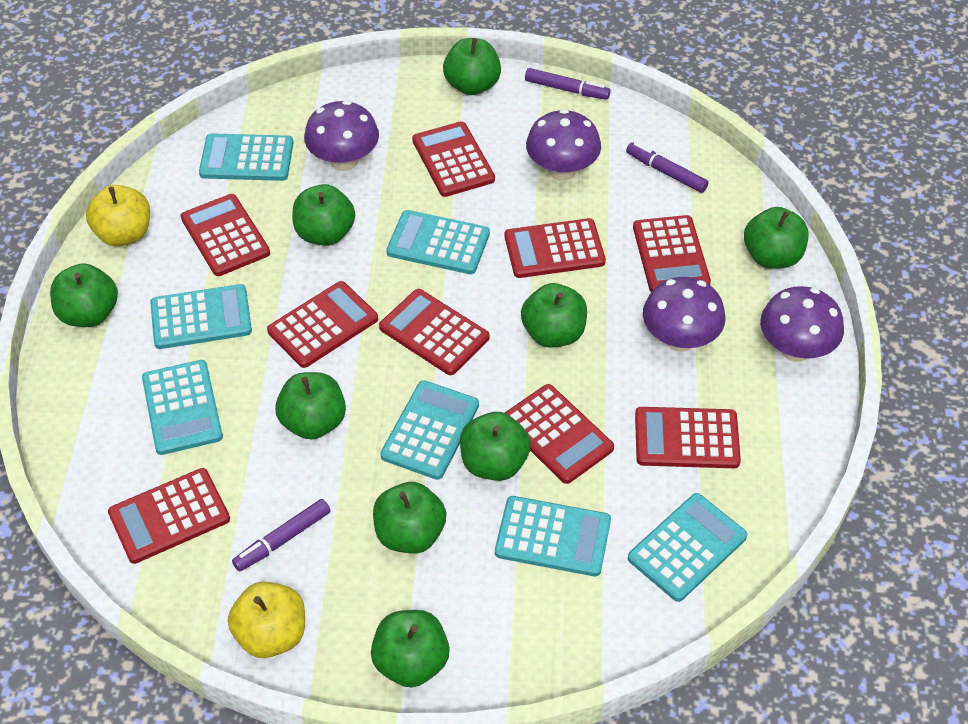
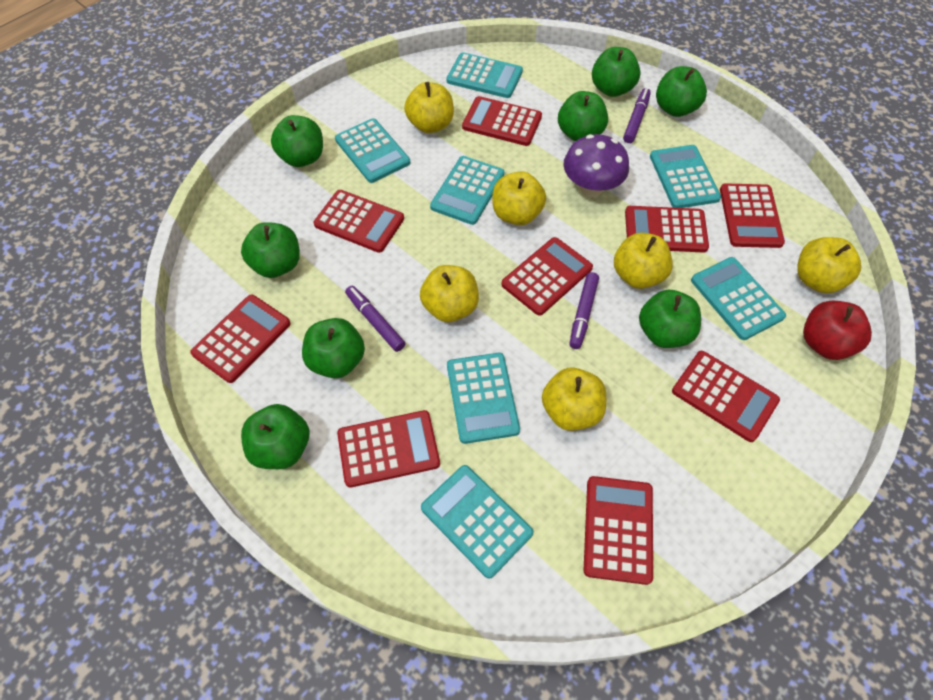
green apple: [50,263,118,327] [275,372,346,439] [292,184,355,246] [371,610,450,687] [373,482,447,554] [443,38,501,95] [460,412,531,481] [521,283,587,347] [744,207,808,269] = 9 -> [241,222,300,278] [241,404,309,469] [271,115,323,167] [302,318,365,378] [558,91,608,141] [592,47,641,97] [639,290,701,348] [656,66,707,117] = 8
purple mushroom: [304,100,379,171] [526,109,601,181] [643,277,725,352] [760,286,844,362] = 4 -> [563,134,629,197] = 1
red apple: none = 0 -> [803,301,872,360] = 1
yellow apple: [86,185,150,246] [228,581,305,658] = 2 -> [404,82,454,133] [420,265,479,322] [492,171,546,225] [542,368,606,431] [614,233,673,289] [797,237,861,293] = 6

